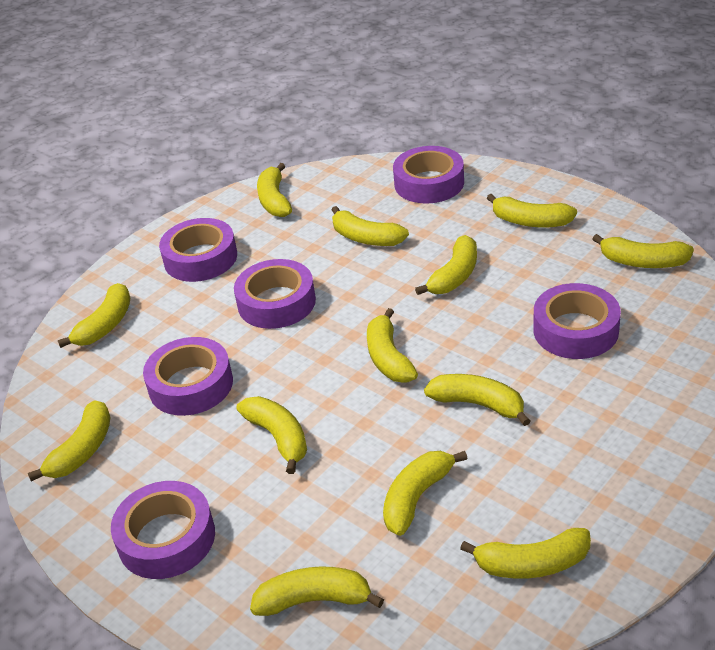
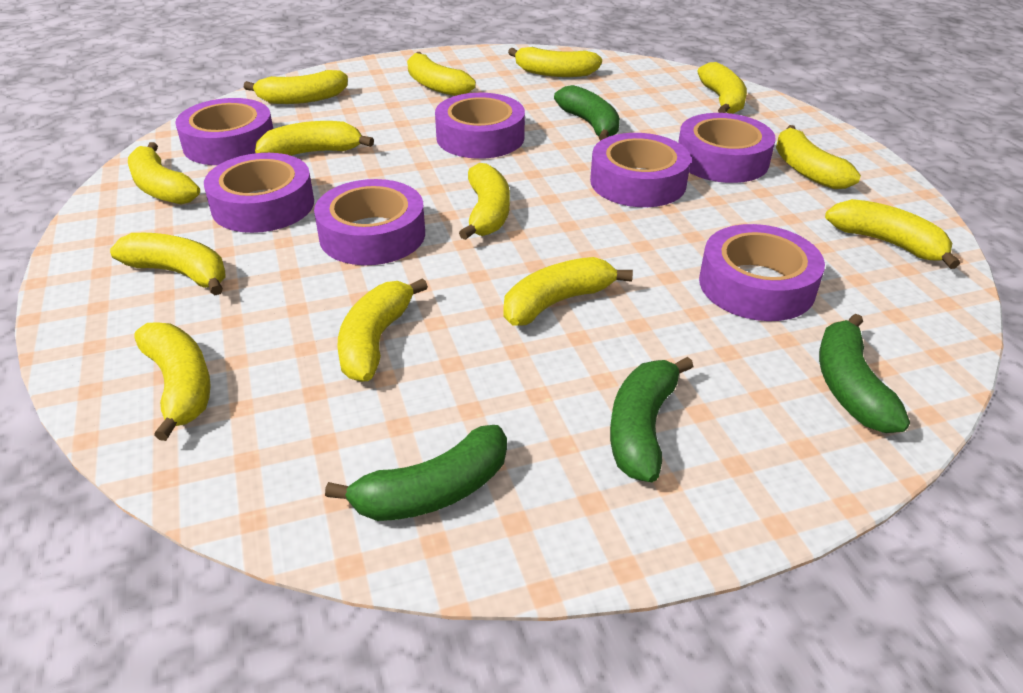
green banana: none = 0 -> [325,425,507,521] [554,85,620,141] [610,357,693,482] [819,314,910,433] = 4
purple tape: [111,481,215,579] [143,337,233,416] [159,218,237,282] [234,259,316,329] [393,146,464,204] [533,283,621,359] = 6 -> [175,98,273,165] [204,153,314,233] [314,179,425,265] [435,93,525,159] [590,133,691,207] [678,113,775,183] [699,224,825,321] = 7

